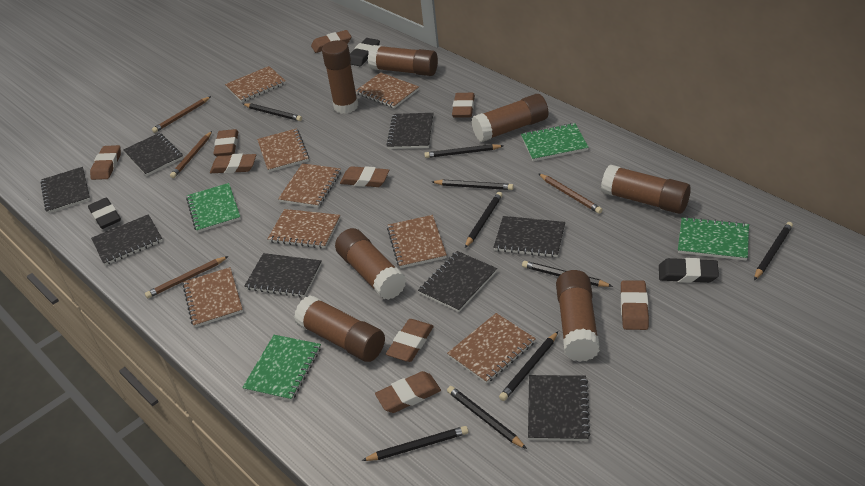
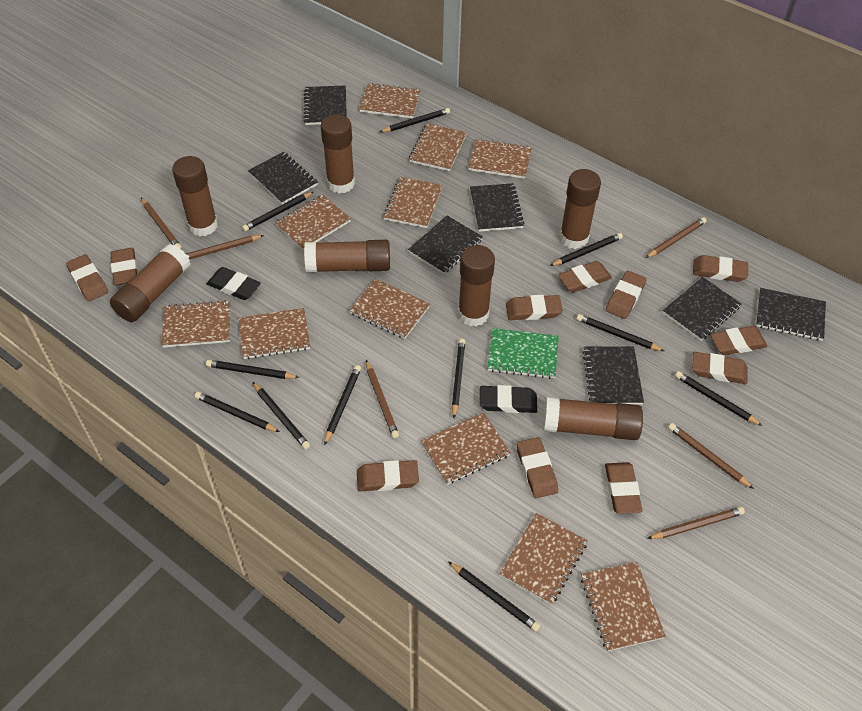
black eraser: [88,197,121,229] [350,38,380,66] [659,258,719,283] = 3 -> [207,267,261,300] [480,385,537,413] = 2
black notebook: [40,167,91,213] [91,214,163,265] [123,133,183,176] [244,253,322,297] [386,113,433,149] [418,251,497,312] [493,216,565,257] [528,375,590,441] = 8 -> [248,152,318,204] [303,86,347,125] [408,216,483,274] [470,183,524,232] [582,346,644,405] [663,277,741,341] [756,288,826,341] = 7
black pencil: [243,103,302,121] [362,426,468,461] [424,144,504,158] [432,180,514,190] [447,386,527,449] [465,192,503,248] [499,332,558,401] [522,261,613,287] [754,222,793,280] = 9 -> [195,392,280,432] [206,360,300,379] [242,192,314,231] [253,382,310,449] [324,365,361,445] [380,108,450,132] [449,562,540,632] [452,339,466,418] [550,233,623,266] [576,314,664,351] [675,371,763,426] = 11
brown eraser: [90,145,121,180] [210,153,256,174] [213,129,238,156] [311,30,351,53] [340,166,389,187] [375,371,441,413] [386,319,434,362] [452,93,475,118] [621,280,649,330] = 9 -> [66,254,108,302] [111,248,137,286] [357,460,419,492] [506,295,563,320] [517,437,558,498] [558,261,612,293] [605,462,643,514] [606,271,647,319] [692,352,748,384] [693,255,748,282] [710,326,767,355] = 11
brown notebook: [183,267,243,327] [225,66,286,102] [257,128,309,172] [267,209,340,248] [278,163,341,208] [355,72,419,108] [387,215,447,268] [447,313,536,384] = 8 -> [161,300,230,348] [238,308,310,359] [275,195,351,250] [349,279,430,339] [359,83,420,119] [383,177,442,228] [409,123,467,171] [421,412,511,485] [468,139,532,179] [499,513,588,605] [581,562,666,651] = 11
brown pencil: [145,256,229,298] [152,96,211,133] [170,131,212,178] [538,173,602,214] = 4 -> [141,198,181,249] [186,235,264,260] [366,360,399,438] [646,217,707,258] [647,507,745,539] [668,423,754,489] = 6
green notebook: [186,183,241,232] [242,335,321,401] [521,123,589,161] [678,217,749,261] = 4 -> [487,328,559,379] = 1

